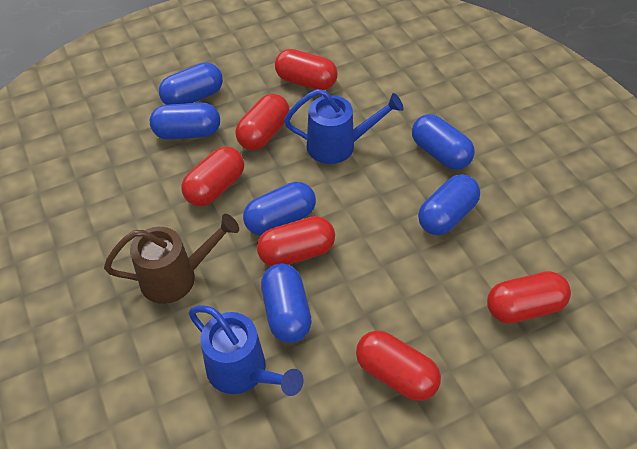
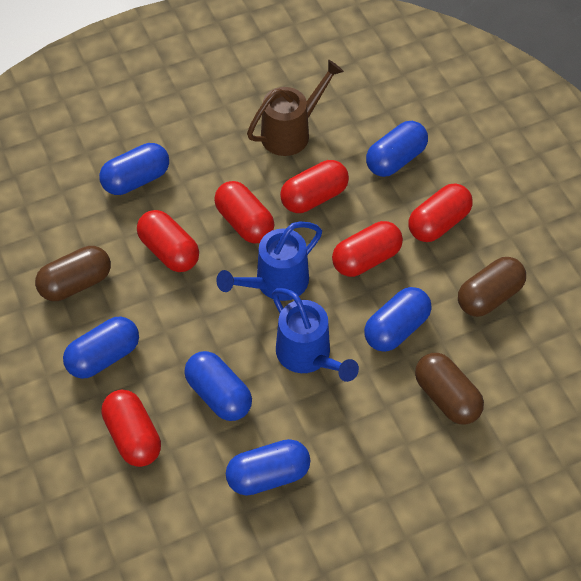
brown capsule: none = 0 -> [35,246,111,301] [415,353,484,425] [458,257,526,317] = 3

